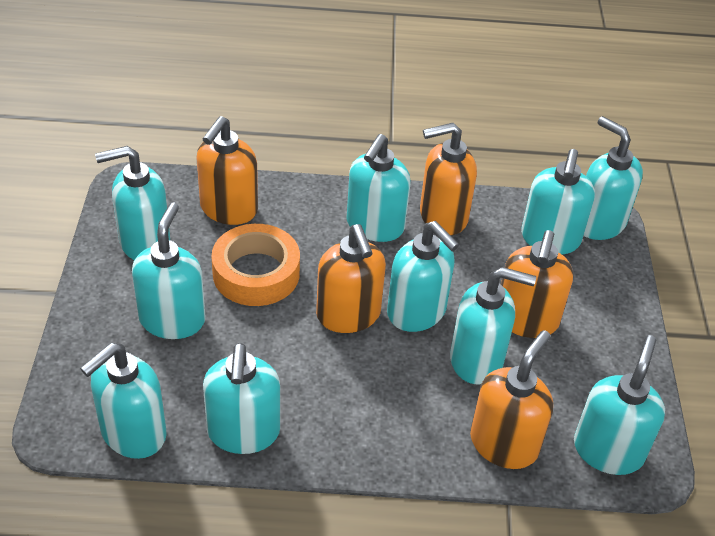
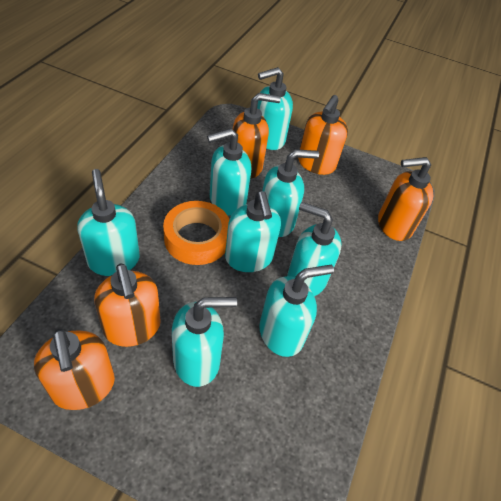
turquoise soap dispenser: [80,343,167,459] [95,146,170,260] [132,202,206,339] [203,343,280,454] [346,134,410,242] [387,221,459,332] [450,267,536,385] [521,149,595,254] [574,335,665,475] [584,116,643,240] = 10 -> [77,169,140,276] [172,297,237,387] [207,128,252,216] [225,191,281,272] [257,67,293,150] [259,265,334,357] [262,149,319,237] [287,202,342,296] = 8

